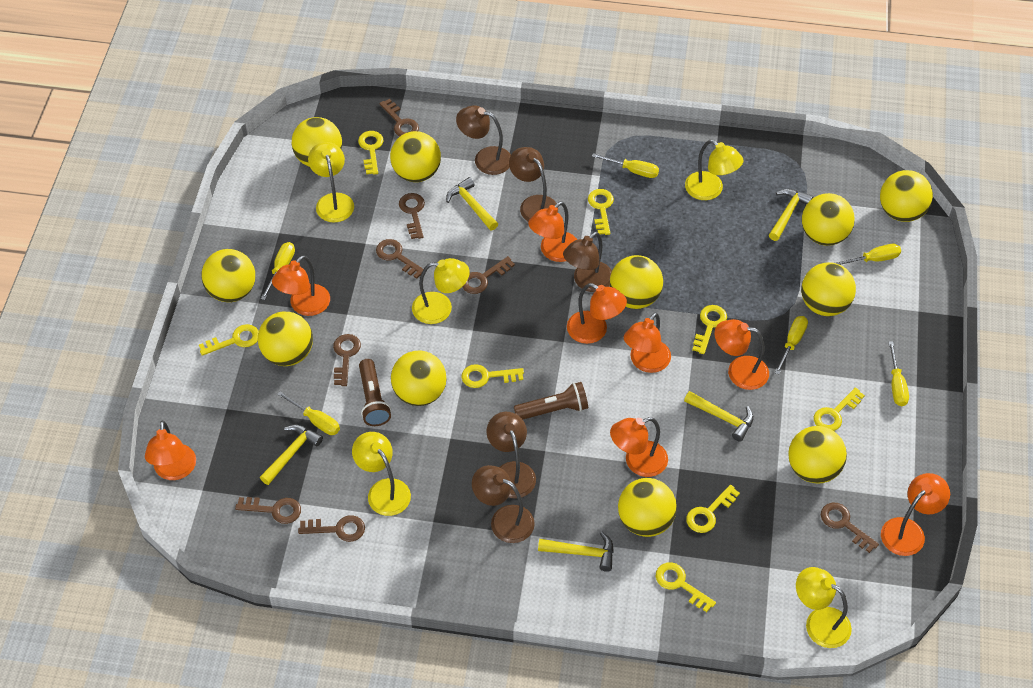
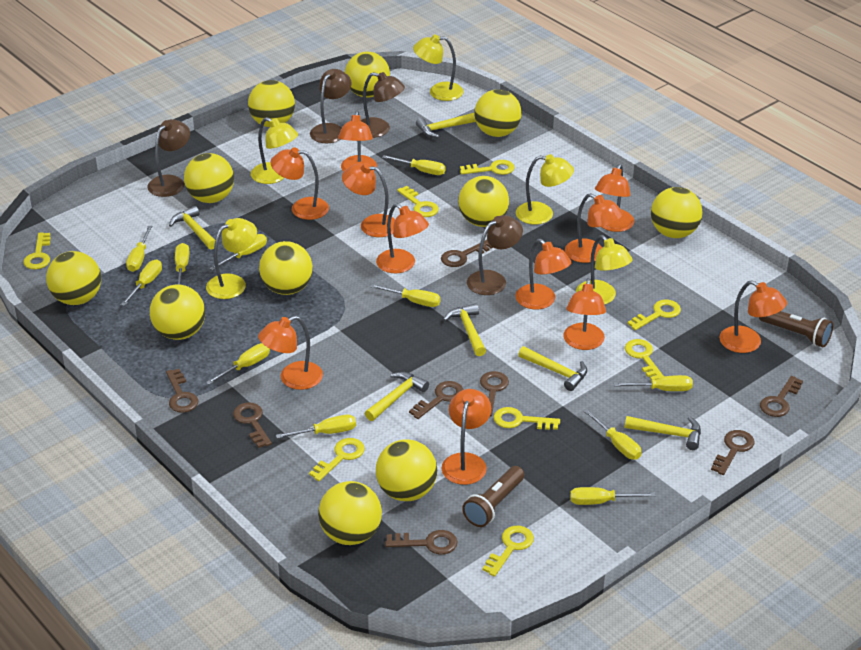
brown lamp: [456,106,511,175] [472,465,535,543] [487,412,536,498] [509,147,558,222] [563,232,612,292] = 5 -> [147,119,190,197] [310,69,352,143] [361,72,405,138] [467,215,523,295] = 4
orange lamp: [145,421,196,480] [272,255,330,316] [528,201,577,262] [567,283,627,344] [610,417,668,477] [624,312,671,373] [715,319,769,390] [881,473,950,556] = 8 -> [258,316,323,390] [270,148,329,220] [338,111,377,172] [342,163,395,237] [376,204,429,273] [441,389,491,485] [515,239,572,309] [563,278,606,350] [565,193,623,263] [595,164,635,232] [719,280,787,353] = 11
yellow hammer: [260,425,323,485] [446,177,498,231] [538,532,614,572] [684,391,754,442] [769,189,813,241] = 5 -> [169,206,215,250] [365,372,429,421] [416,112,476,138] [443,303,486,356] [518,346,587,391] [625,416,701,450] = 6
yellow screwdriver: [261,242,295,300] [277,391,340,435] [592,153,659,178] [775,316,808,375] [835,244,901,265] [888,341,909,406] = 6 -> [121,260,162,306] [126,226,152,272] [175,243,190,284] [206,343,270,385] [209,234,267,271] [276,415,356,439] [370,284,441,307] [382,155,446,175] [570,487,655,505] [584,409,642,459] [614,375,693,391] = 11

